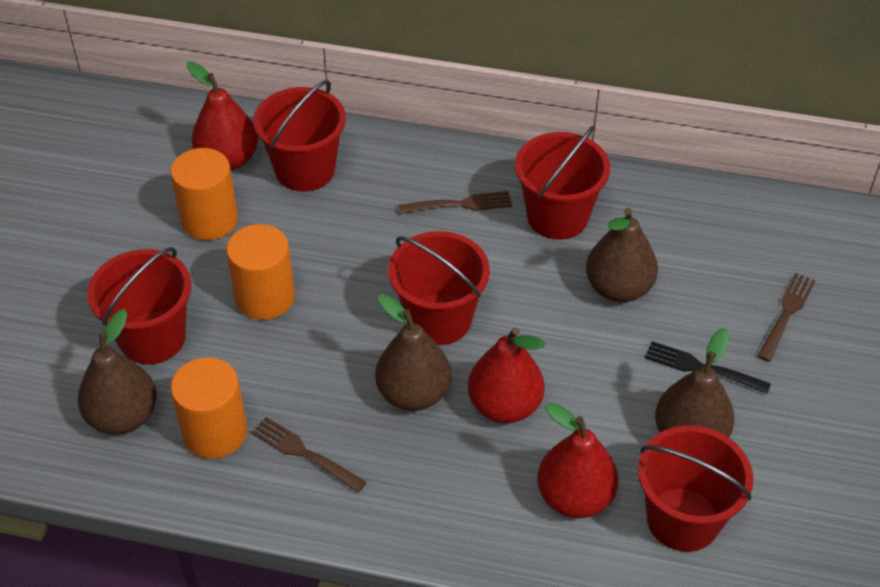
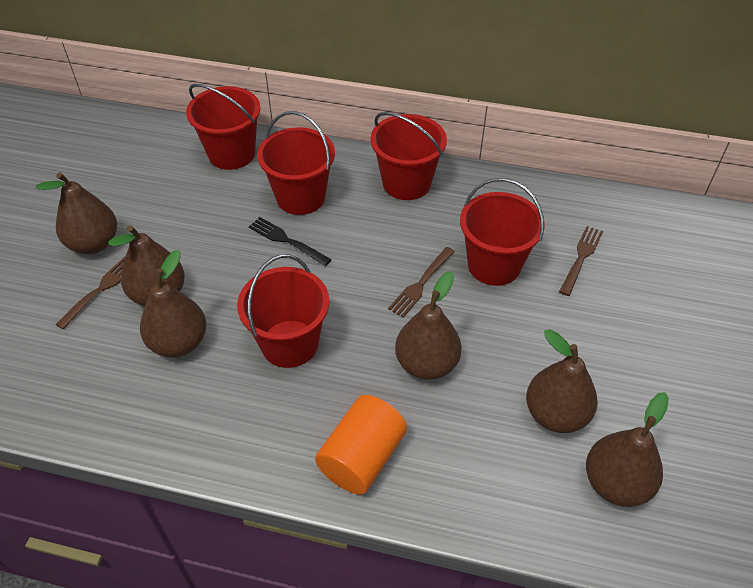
brown pear: [78,309,157,435] [375,294,451,411] [586,208,658,302] [655,328,735,438] = 4 -> [36,172,117,254] [108,225,185,306] [140,250,207,357] [395,271,462,380] [526,329,598,433] [586,392,669,507] = 6
orange cylinder: [170,148,238,240] [171,357,247,459] [226,224,295,320] = 3 -> [315,395,407,495] = 1
red pear: [187,62,258,171] [468,327,545,423] [537,403,619,518] = 3 -> none = 0

